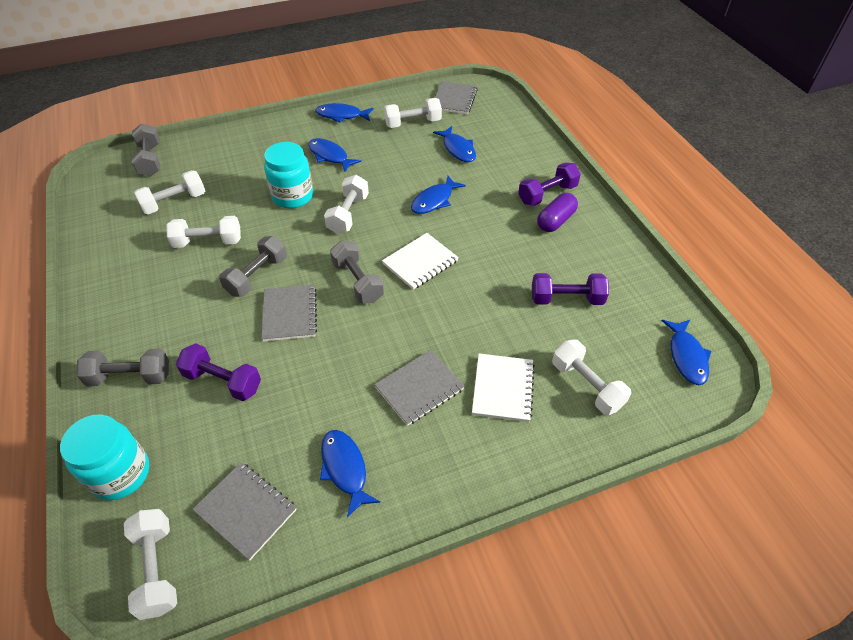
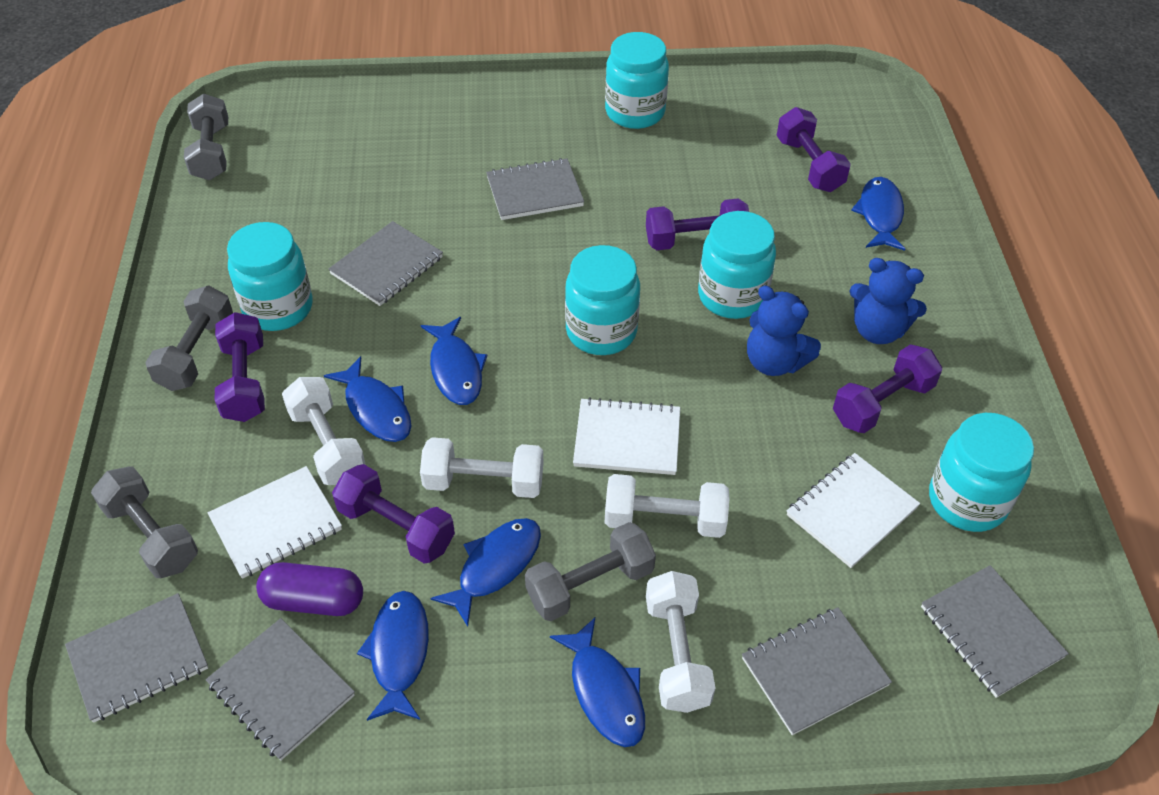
blue teddy bear: none = 0 -> [747,285,821,376] [850,258,927,344] = 2
grey notebook: [192,462,297,561] [261,285,317,342] [374,350,465,426] [435,81,478,114] = 4 -> [65,593,208,723] [206,618,355,761] [329,221,443,306] [486,158,584,220] [742,607,892,735] [921,565,1069,698] = 6
purple dumbbell: [176,343,261,401] [518,163,581,206] [532,273,609,305] = 3 -> [215,312,265,422] [332,464,455,564] [646,199,749,250] [777,107,851,192] [833,344,942,433] = 5
turquoise jar: [60,415,149,500] [264,142,313,209] = 2 -> [227,222,312,331] [565,245,640,355] [605,32,669,129] [698,211,776,319] [929,413,1034,532] = 5
white dumbbell: [124,509,177,620] [134,170,205,214] [167,216,241,248] [324,175,369,234] [384,98,442,128] [552,339,631,415] = 6 -> [282,377,366,485] [420,437,543,498] [605,474,730,538] [646,571,715,713] = 4
white notebook: [382,233,459,290] [472,353,535,422] = 2 -> [208,466,342,579] [573,397,680,475] [787,453,920,568] = 3

